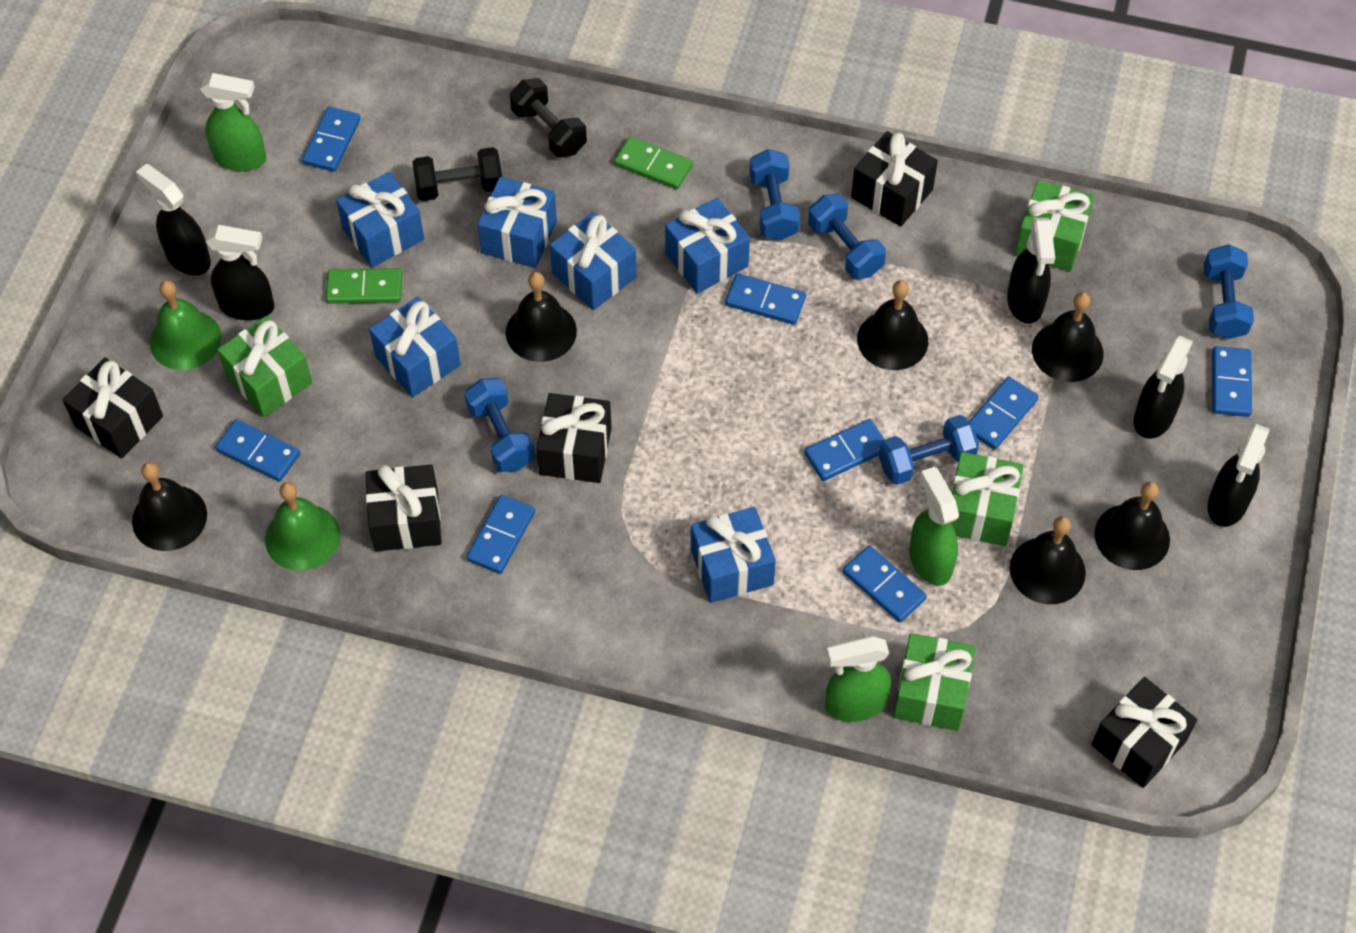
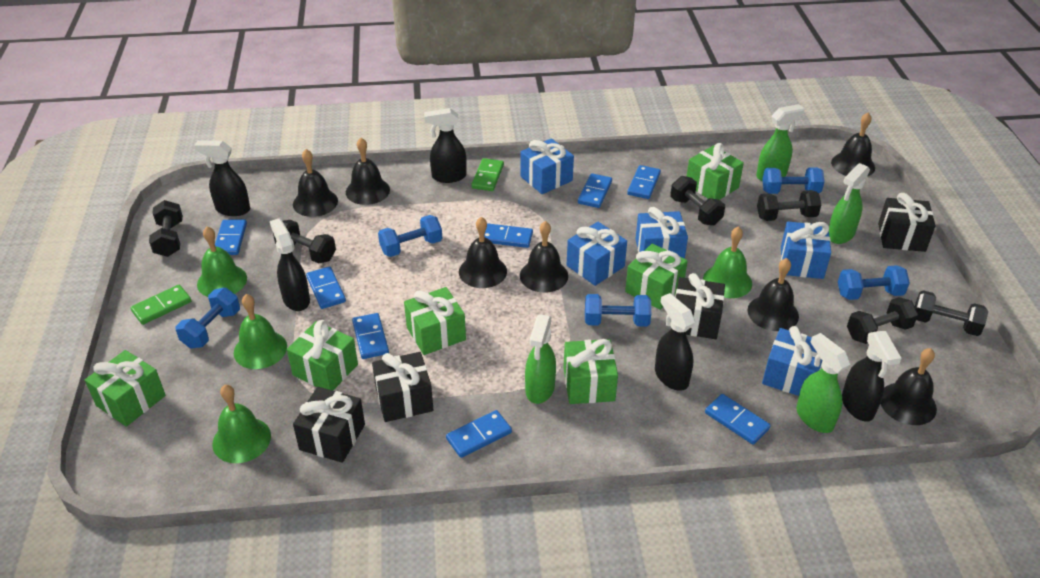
black bell: [132,462,207,551] [506,272,577,362] [857,280,929,370] [1010,516,1086,604] [1032,292,1104,382] [1095,481,1170,570] = 6 -> [293,149,338,217] [346,138,390,205] [459,217,507,288] [520,221,568,293] [747,258,799,331] [831,113,875,177] [881,348,937,425] = 7
black dumbbell: [412,147,502,201] [510,78,587,157] = 2 -> [149,200,183,257] [273,220,336,263] [670,176,725,226] [757,190,821,221] [847,297,918,344] [915,290,988,336] = 6
black gift: [62,357,163,458] [365,465,442,552] [537,393,612,483] [851,131,938,226] [1091,677,1197,788] = 5 -> [293,387,365,463] [372,352,433,422] [675,273,725,339] [878,193,936,252] = 4
blue gift: [336,172,424,267] [369,297,461,397] [478,177,557,268] [550,212,637,310] [665,198,750,294] [691,507,776,603] = 6 -> [520,138,574,194] [567,222,627,286] [635,207,688,259] [762,326,823,396] [781,222,831,279] = 5
green bell: [150,280,222,370] [265,482,340,571] = 2 -> [197,226,247,297] [212,385,271,463] [234,294,287,369] [703,226,752,298] = 4
green gift: [217,316,312,417] [893,633,976,731] [950,452,1024,546] [1015,180,1095,272] = 4 -> [85,350,166,427] [287,320,358,391] [404,287,466,355] [564,339,618,404] [625,244,688,310] [687,143,744,200] = 6
green spray bottle: [200,73,266,171] [825,636,891,722] [909,467,959,586] = 3 -> [525,314,556,404] [756,104,804,181] [796,333,850,433] [829,163,870,244] = 4

